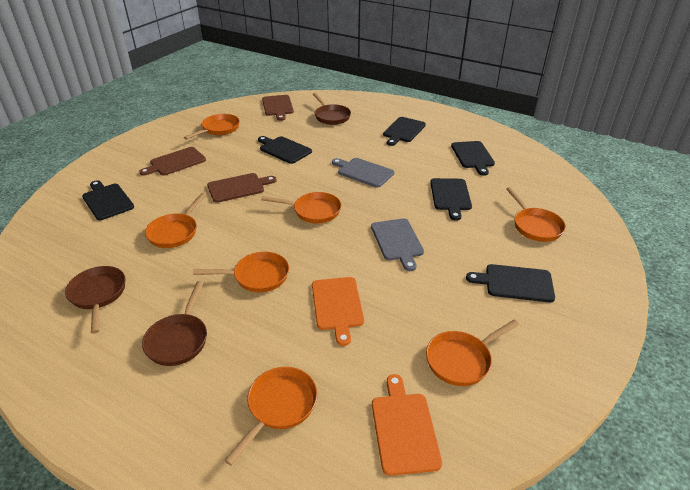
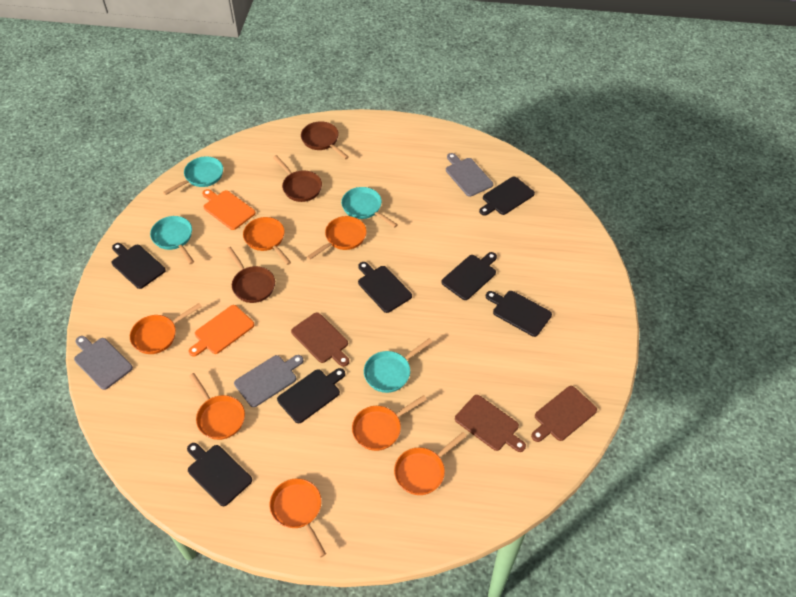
black cutting board: [82,180,134,220] [258,136,312,164] [383,117,426,146] [430,178,472,221] [451,141,495,176] [466,264,555,303] = 6 -> [112,243,166,289] [187,443,252,506] [277,368,345,423] [358,262,412,313] [441,252,497,300] [479,177,535,216] [486,291,552,337] = 7
grey cutting board: [332,158,394,188] [371,218,424,271] = 2 -> [74,336,133,390] [234,355,303,407] [446,153,493,197] = 3
turquoise pan: none = 0 -> [150,216,194,264] [163,156,223,195] [341,187,398,228] [364,338,433,393] = 4

